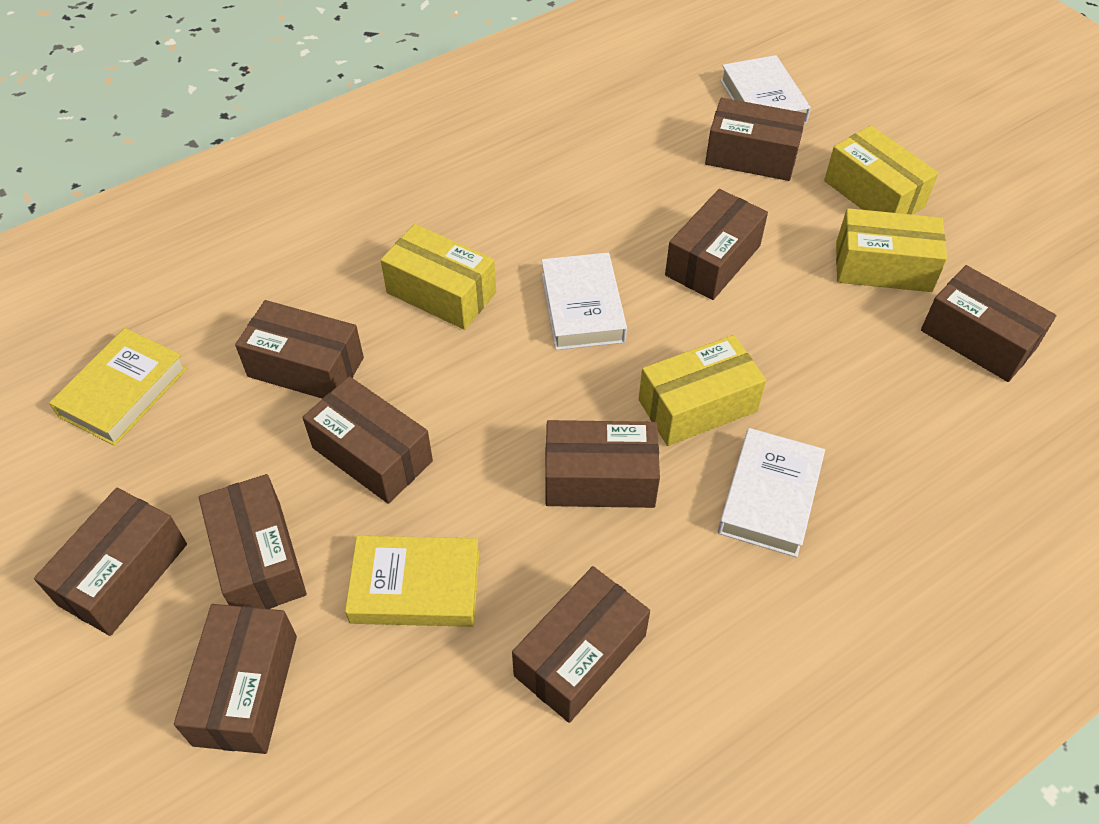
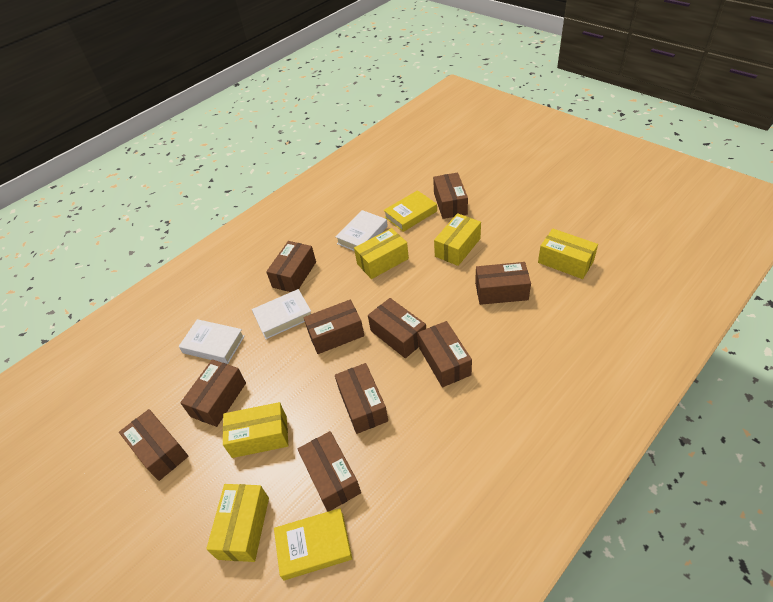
yellow box: [381,224,496,330] [639,335,766,446] [824,125,939,215] [836,208,947,292] = 4 -> [206,484,269,562] [223,402,288,458] [354,228,409,279] [434,213,481,266] [538,229,598,279] = 5

